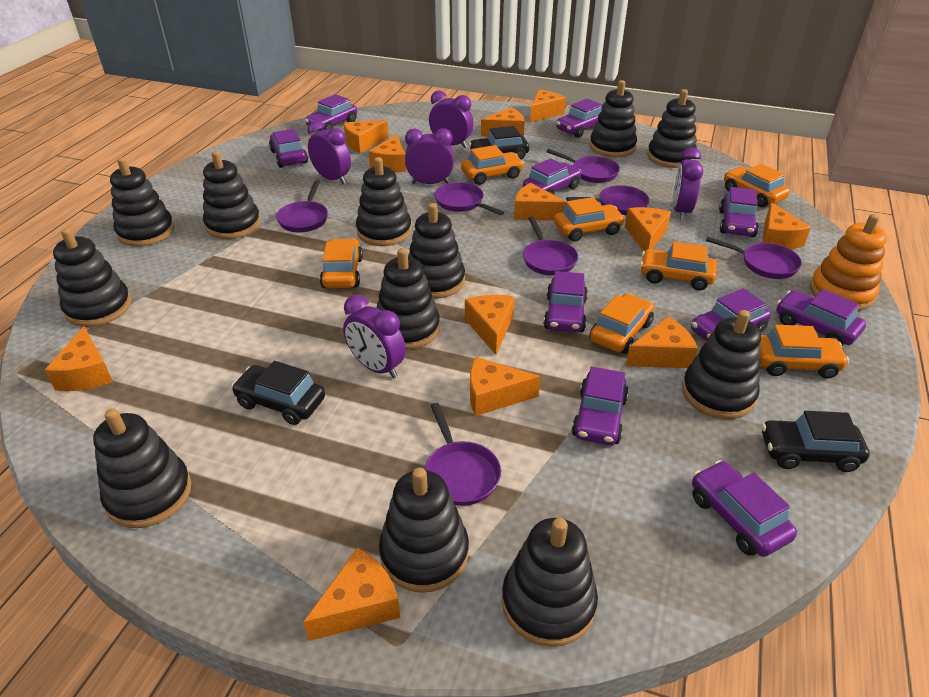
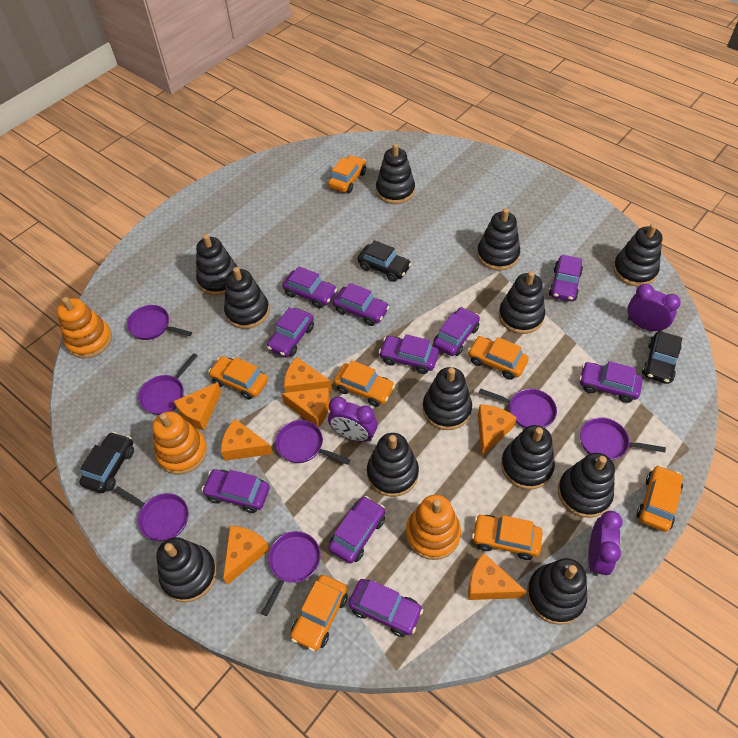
orange cheese: [45,326,113,391] [303,547,400,641] [344,120,389,153] [369,134,406,172] [465,295,514,355] [470,357,541,416] [481,107,525,137] [514,183,566,221] [530,90,566,122] [625,207,671,251] [626,316,698,368] [762,202,811,249] = 12 -> [174,382,222,431] [221,419,273,461] [223,526,270,585] [281,387,330,428] [284,357,332,393] [468,553,527,600] [478,405,517,457] = 7
orange stacking toy: [810,214,887,311] = 1 -> [57,297,112,358] [152,411,207,474] [406,495,461,560] = 3
purple clock: [307,120,351,184] [343,295,406,379] [405,128,454,184] [429,91,473,148] [673,147,703,220] = 5 -> [328,397,378,442] [588,511,623,576] [627,284,681,331] = 3

